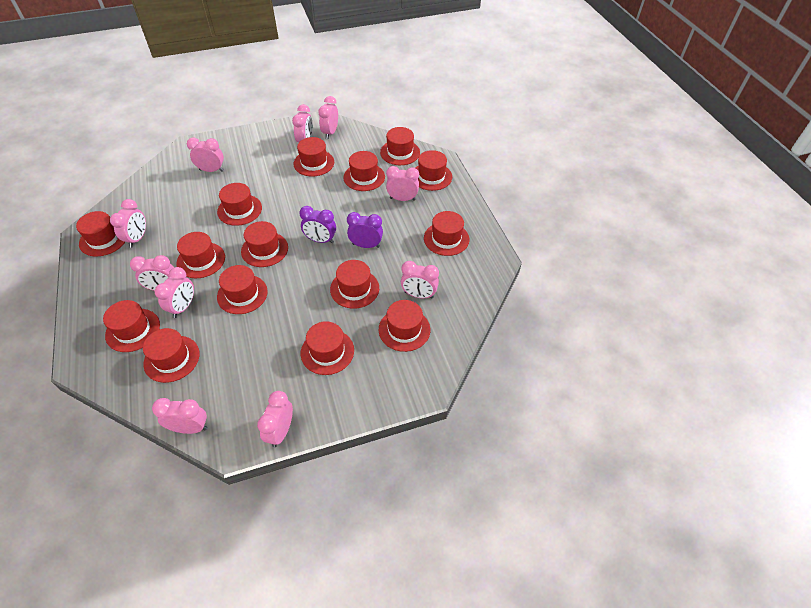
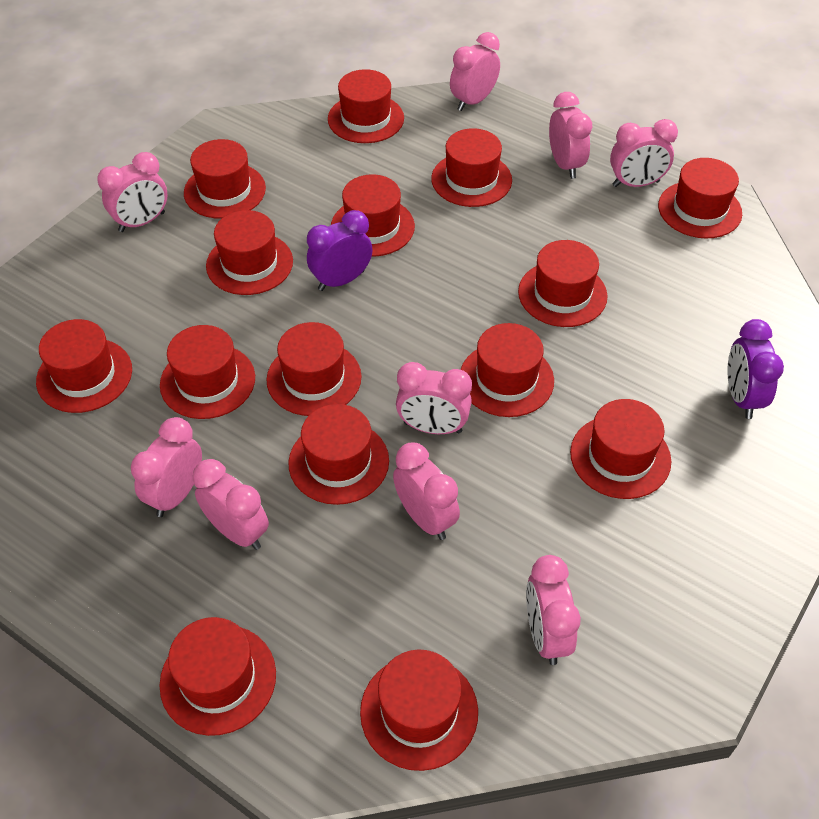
pink clock: [110,199,146,248] [130,255,174,291] [152,398,207,434] [155,267,194,318] [187,137,224,172] [257,391,293,447] [292,104,313,143] [318,96,338,139] [386,166,419,201] [401,261,439,298] = 10 -> [97,152,167,232] [131,417,202,517] [193,459,269,550] [393,443,460,540] [396,362,472,434] [450,32,500,111] [526,555,581,665] [549,92,592,179] [610,119,678,187] = 9

